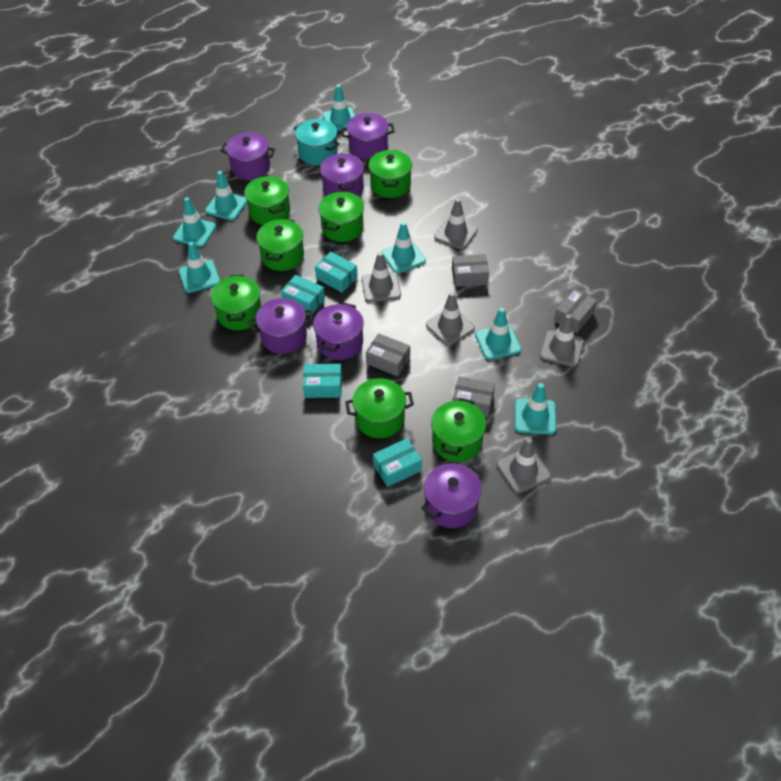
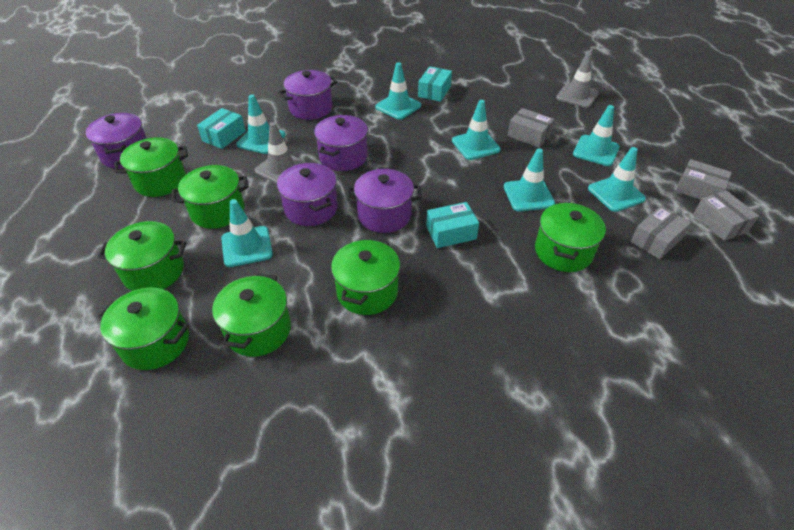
grey traffic cone: [361,252,401,302] [426,292,475,346] [434,198,478,249] [497,438,551,493] [540,314,584,367] = 5 -> [255,122,307,184] [556,52,599,108] = 2
purple pot: [221,132,275,179] [250,298,313,354] [313,302,364,360] [320,153,364,196] [341,113,395,159] [421,463,483,528] = 6 -> [86,113,147,169] [277,163,338,226] [278,70,338,120] [314,115,368,171] [347,169,422,233] = 5
turquoise box: [281,275,325,315] [303,364,342,398] [315,252,358,293] [373,438,422,487] = 4 -> [197,108,246,149] [418,66,452,102] [426,202,479,248] = 3
turquoise pot: [294,119,340,165] = 1 -> none = 0

